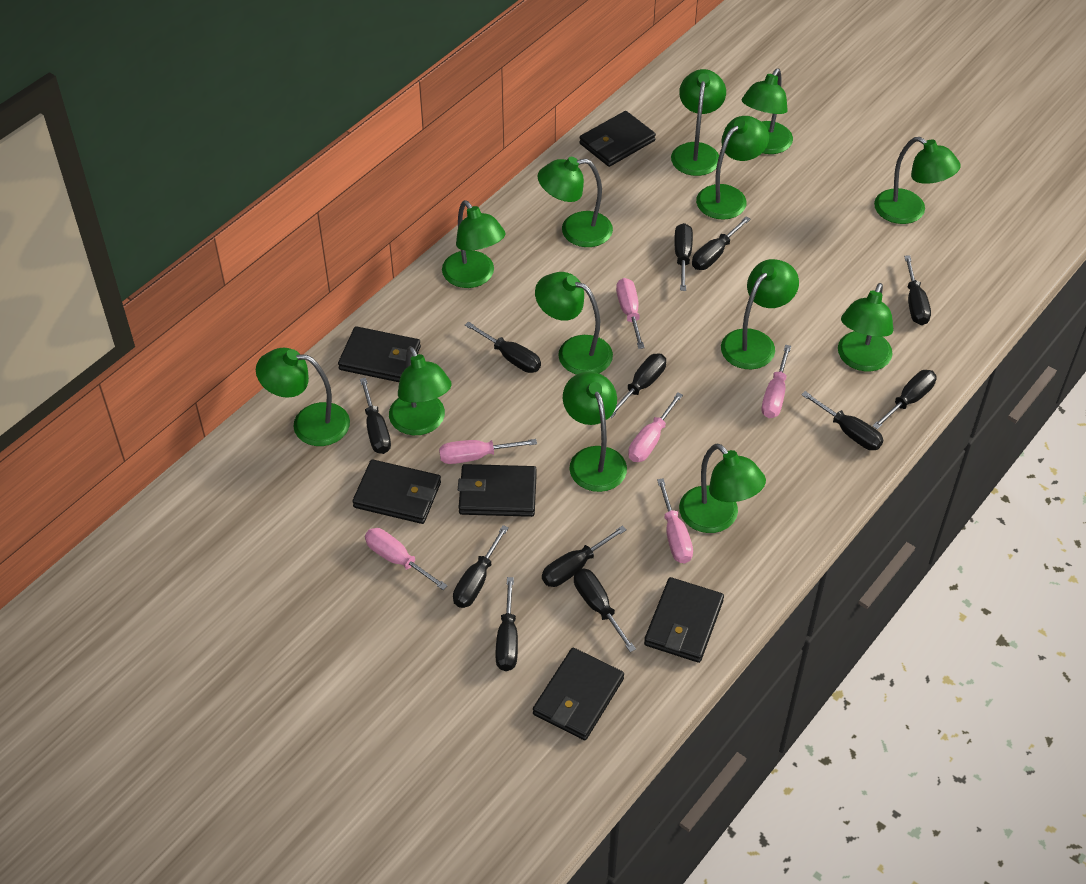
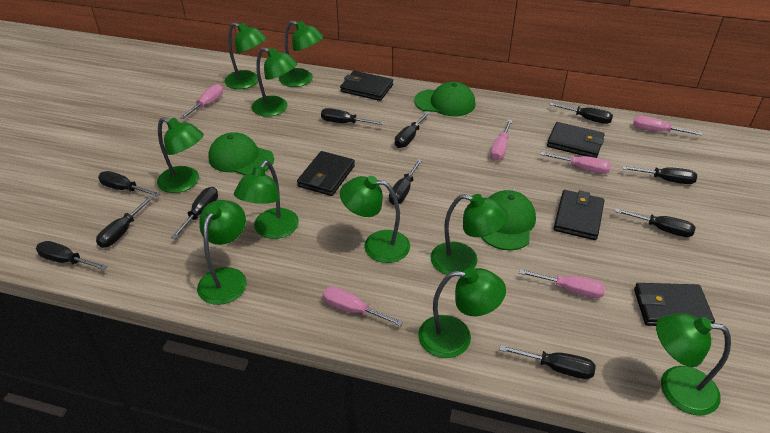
black screwdriver: [360,378,391,454] [453,525,509,608] [465,322,541,373] [496,577,518,671] [542,525,627,587] [574,568,636,652] [610,353,666,418] [674,223,693,291] [692,217,750,270] [801,391,883,450] [872,370,937,429] [904,256,931,325] = 12 -> [36,241,107,270] [96,196,154,248] [98,171,161,197] [171,187,218,239] [321,108,383,125] [389,159,422,205] [395,111,430,148] [499,345,596,379] [549,102,613,124] [614,208,696,237] [622,166,697,184] = 11
black wallet: [338,326,421,382] [352,459,441,524] [458,464,537,517] [533,648,624,740] [579,111,656,167] [644,577,724,663] = 6 -> [297,151,355,196] [340,71,393,101] [547,122,605,158] [553,190,604,240] [634,283,715,326] = 5
green cap: none = 0 -> [208,132,274,175] [414,81,475,116] [481,190,536,251] = 3
green lamp: [256,348,350,446] [389,346,452,435] [442,200,505,288] [535,272,613,374] [538,157,613,247] [563,372,627,492] [671,69,726,176] [679,444,766,533] [696,116,769,220] [721,259,799,369] [742,68,793,154] [838,283,894,371] [874,137,961,224] = 13 -> [157,117,204,193] [197,200,247,305] [225,23,266,89] [234,160,299,239] [252,47,297,117] [279,21,323,87] [340,176,410,263] [418,268,506,358] [430,194,509,275] [656,313,731,416] = 10

